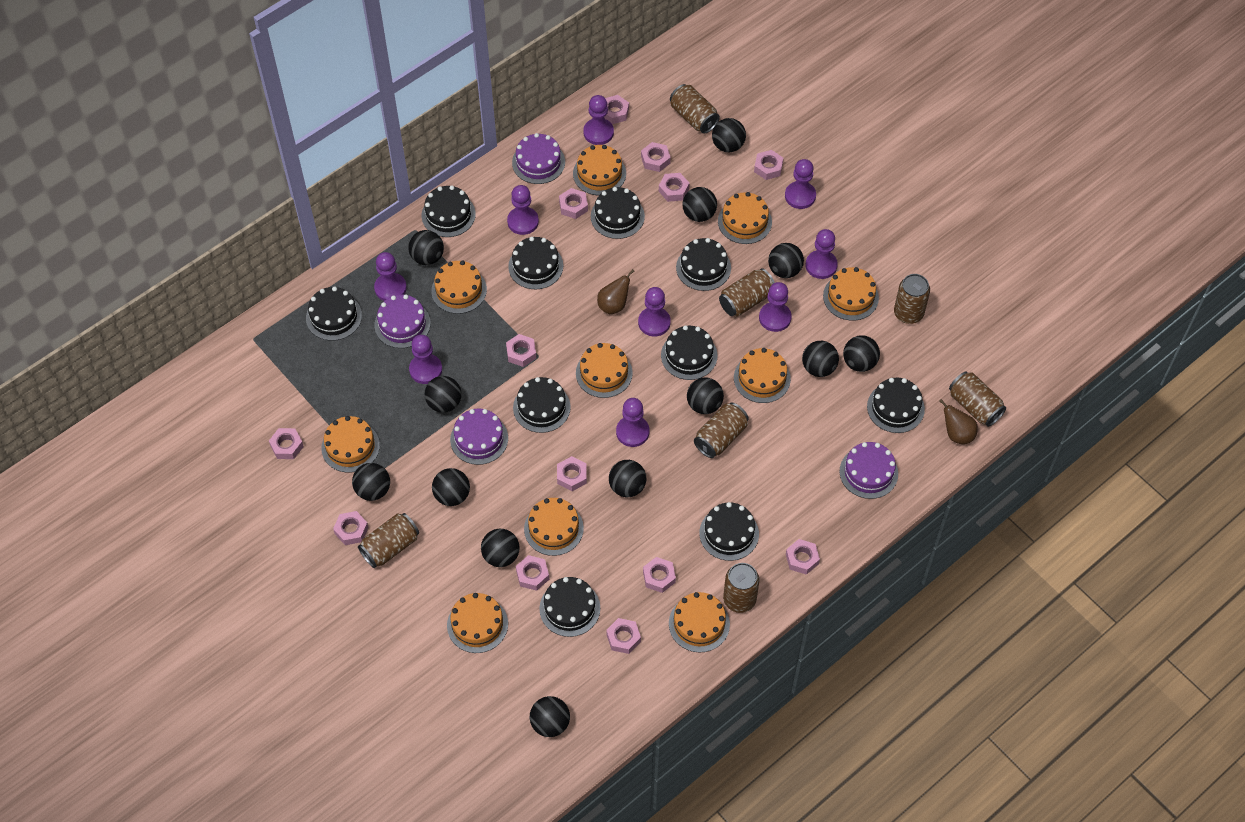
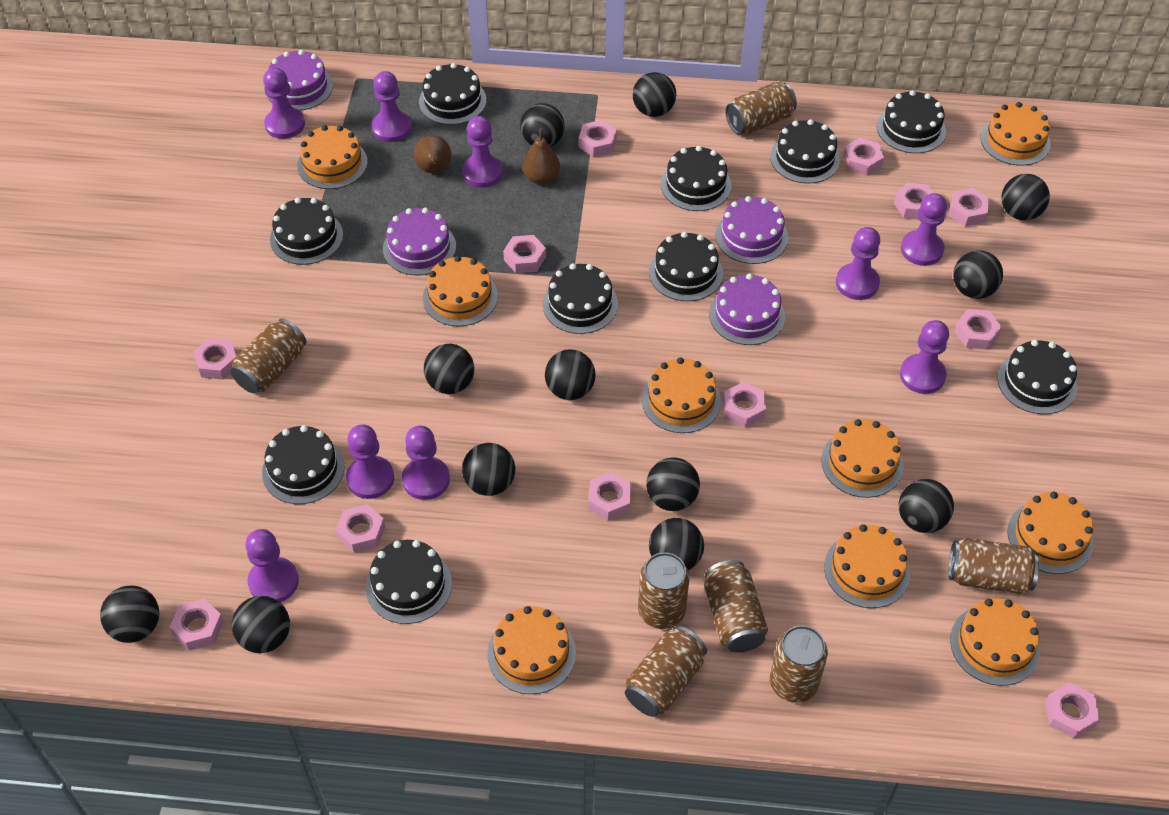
black ball: [352,463,390,501] [408,230,444,265] [425,376,462,413] [432,468,470,506] [481,529,520,567] [530,696,570,737] [609,460,646,497] [682,187,717,222] [687,377,724,414] [712,118,746,152] [768,243,804,278] [802,341,839,377] [843,335,880,372] = 13 -> [100,586,159,643] [232,596,290,653] [424,344,474,394] [462,443,515,496] [520,103,565,147] [545,349,596,400] [633,72,676,117] [646,457,700,511] [649,518,704,570] [899,479,954,533] [953,250,1003,299] [1001,174,1050,221] = 12
orange cake: [321,416,380,473] [431,260,487,314] [447,593,508,653] [524,498,584,556] [573,145,626,195] [576,343,633,398] [669,592,730,653] [718,192,772,244] [734,348,791,403] [823,267,879,321] = 10 -> [297,125,368,189] [423,256,498,327] [487,606,576,694] [642,357,721,433] [821,419,903,498] [824,524,910,608] [950,598,1040,686] [980,102,1051,166] [1008,492,1094,574] = 9
pink nut: [269,428,304,459] [333,511,369,545] [506,334,536,367] [516,555,549,591] [557,456,587,491] [559,188,588,219] [604,95,629,124] [606,618,641,654] [641,142,671,172] [643,557,676,593] [659,173,690,202] [754,150,783,180] [786,539,820,575] = 13 -> [170,599,224,651] [193,338,236,380] [336,504,385,553] [503,235,546,273] [579,120,617,157] [588,472,631,520] [723,382,766,428] [843,138,884,176] [894,183,933,219] [949,188,990,226] [954,309,1002,350] [1045,683,1100,739] = 12

